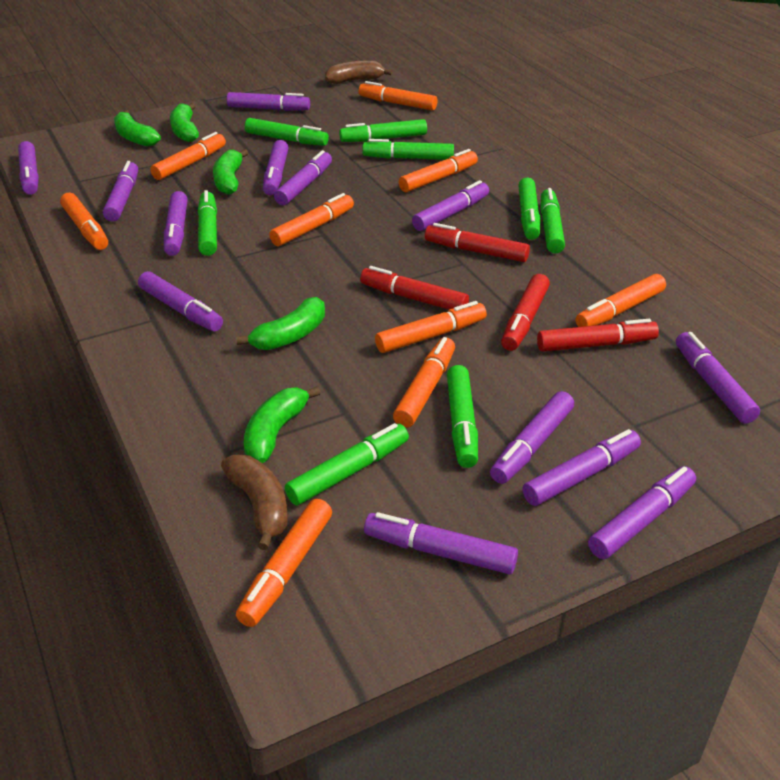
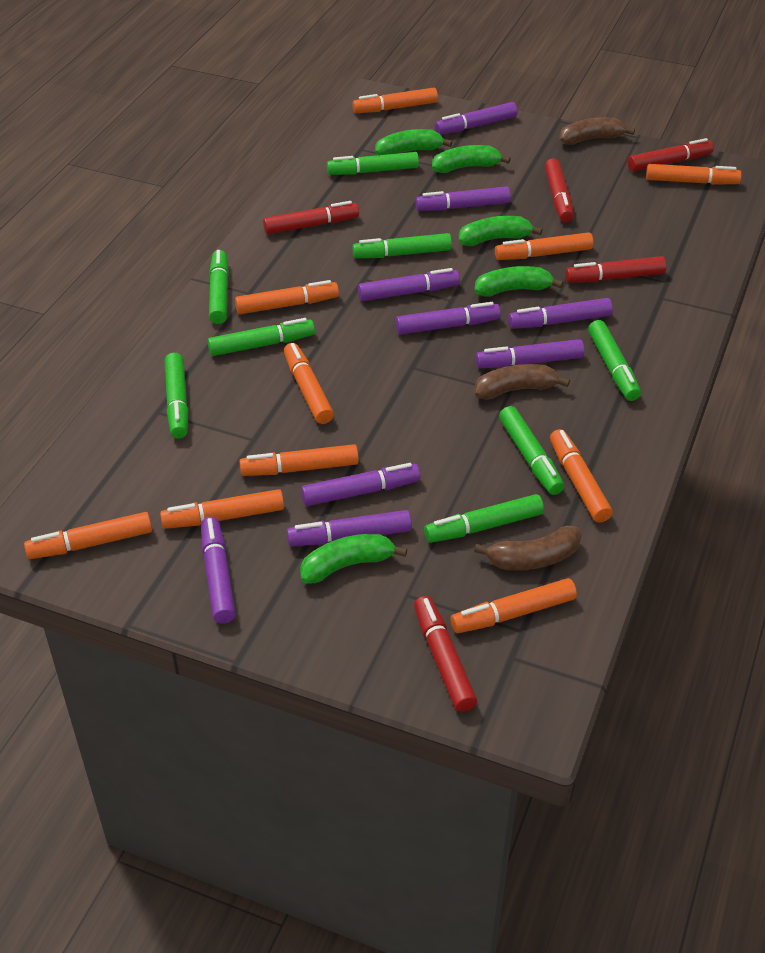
brown banana: [221,455,288,550] [325,61,393,84] = 2 -> [474,526,581,570] [475,364,570,400] [559,117,635,145] = 3
orange marker: [60,193,108,250] [150,132,226,180] [236,499,332,627] [269,193,354,246] [359,81,437,111] [375,301,487,353] [393,337,455,428] [399,149,478,192] [576,274,666,327] = 9 -> [24,512,152,559] [160,489,284,529] [235,280,339,314] [239,444,359,476] [284,343,334,424] [352,88,438,113] [450,578,577,633] [495,232,593,260] [550,429,613,522] [646,164,742,185] = 10
purple marker: [18,141,39,195] [103,161,138,222] [138,271,223,331] [164,191,188,256] [227,92,310,111] [263,140,289,195] [274,150,332,205] [364,512,518,575] [412,180,489,231] [490,391,574,484] [522,429,641,506] [588,466,696,559] [676,332,760,424] = 13 -> [201,517,236,624] [287,510,412,546] [301,463,421,506] [358,268,460,301] [395,302,501,334] [416,186,511,211] [435,102,518,134] [475,339,585,368] [508,298,613,329] = 9
red marker: [360,266,469,310] [425,223,530,262] [501,274,550,351] [537,319,659,352] = 4 -> [263,201,359,234] [414,596,477,712] [545,158,574,222] [565,256,666,283] [627,138,714,172] = 5

